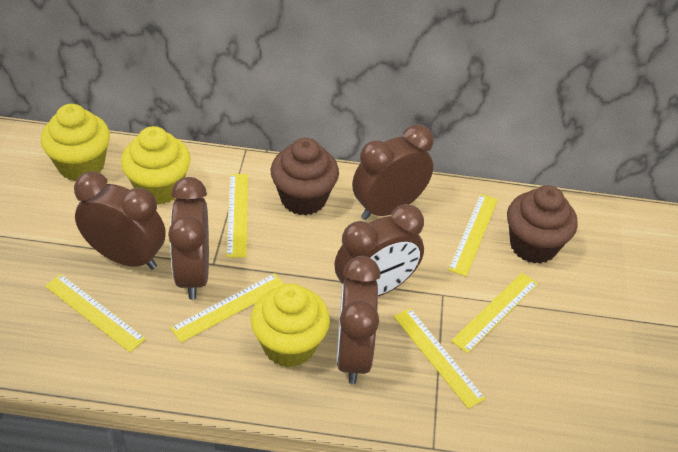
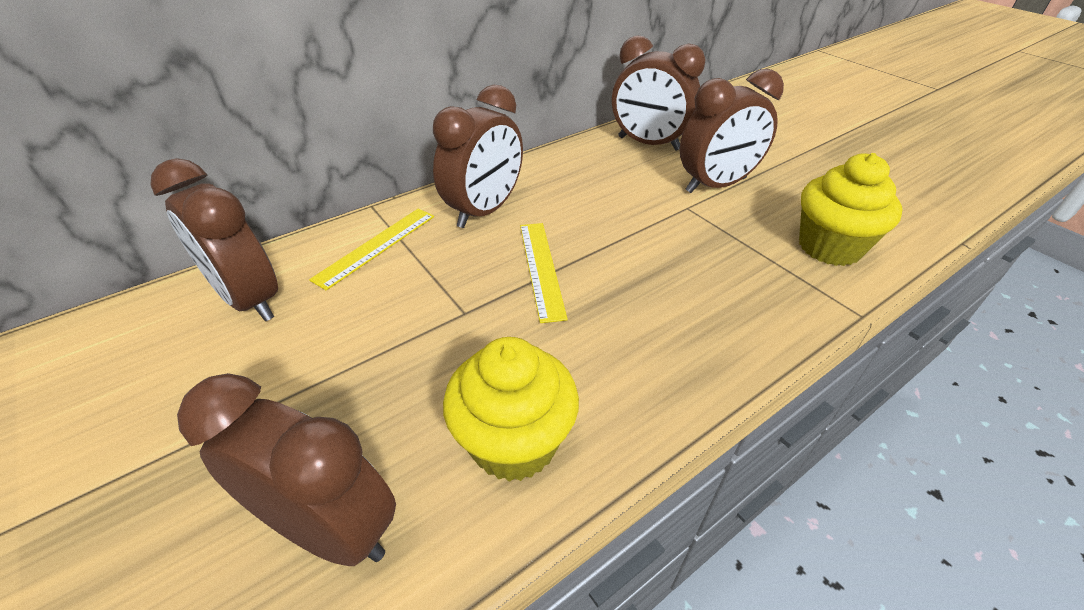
brown cupcake: [271,138,339,215] [507,185,578,264] = 2 -> none = 0
yellow cupcake: [41,104,110,181] [121,126,191,205] [251,283,330,368] = 3 -> [443,337,579,482] [799,153,903,266] = 2
yellow ruler: [45,274,146,352] [170,273,284,343] [227,174,248,257] [394,308,486,409] [448,194,498,277] [451,273,538,353] = 6 -> [309,209,434,291] [520,223,568,323] = 2

